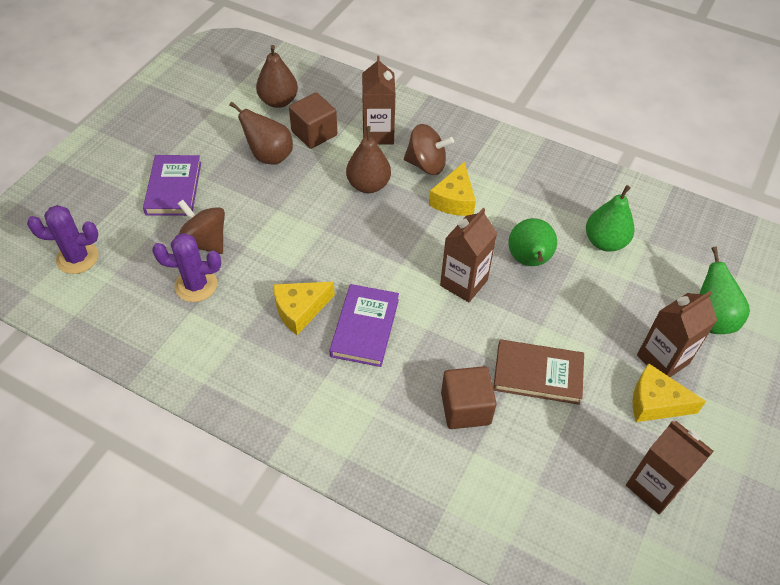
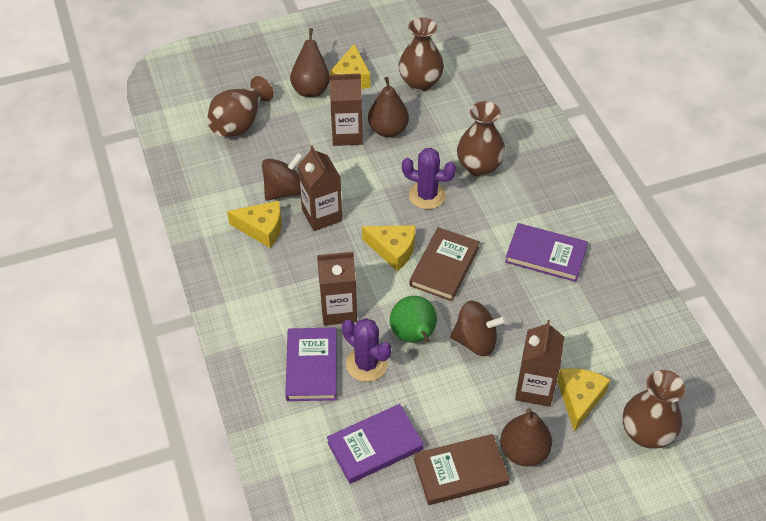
brown book: [493,339,584,405] = 1 -> [409,227,480,301] [414,434,510,505] = 2
brown cube: [289,92,337,149] [441,366,497,429] = 2 -> none = 0
brown vase: none = 0 -> [207,76,274,136] [399,17,444,92] [457,101,506,177] [623,370,685,449] = 4
green pear: [508,218,557,266] [586,185,634,251] [700,247,750,334] = 3 -> [390,296,437,343] = 1
purple book: [143,155,201,216] [329,284,399,367] = 2 -> [285,328,337,401] [327,404,424,484] [505,223,588,282] = 3
yellow cheese: [273,282,335,335] [429,162,476,216] [632,363,706,422] = 3 -> [227,201,282,248] [330,44,370,89] [362,225,416,271] [557,368,610,432] = 4

